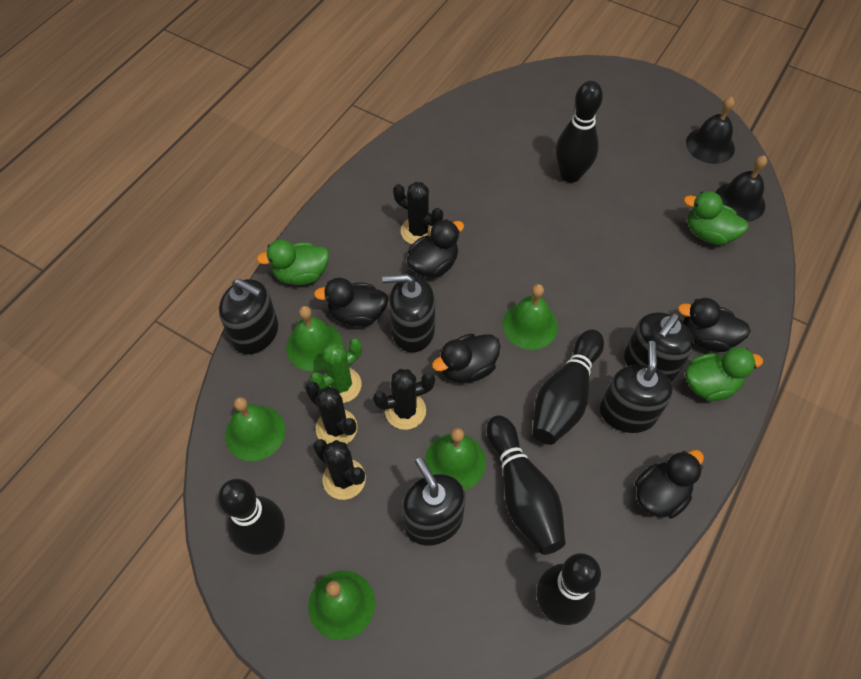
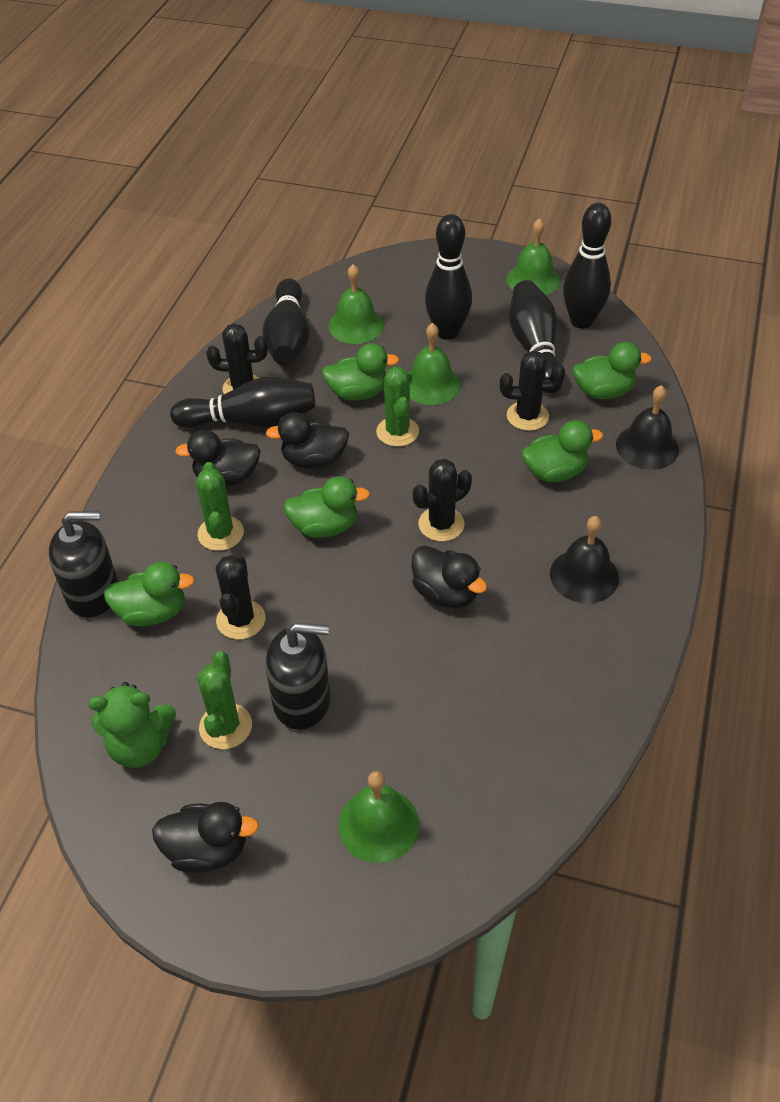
black duck: [314,278,388,327] [407,219,464,277] [432,334,500,383] [635,450,704,518] [678,298,751,352] = 5 -> [152,802,259,873] [175,430,261,486] [266,412,349,469] [412,545,487,608] = 4
black soap dispenser: [219,279,278,355] [382,274,435,353] [402,457,466,546] [600,341,673,433] [624,313,694,381] = 5 -> [48,511,119,618] [265,623,330,730] = 2
green bell: [225,397,285,461] [286,306,343,371] [308,571,375,640] [425,428,486,490] [502,284,558,350] = 5 -> [328,264,384,344] [338,771,419,863] [409,323,461,405] [507,218,560,295] = 4
green cactus: [310,339,362,403] = 1 -> [196,462,244,551] [197,651,252,749] [376,367,419,447] = 3
green duck: [257,239,329,285] [684,191,749,245] [685,347,763,401] = 3 -> [103,562,195,626] [283,476,370,538] [322,343,400,401] [522,420,603,482] [573,342,652,399] = 5
green teddy bear: none = 0 -> [88,682,176,768] = 1

